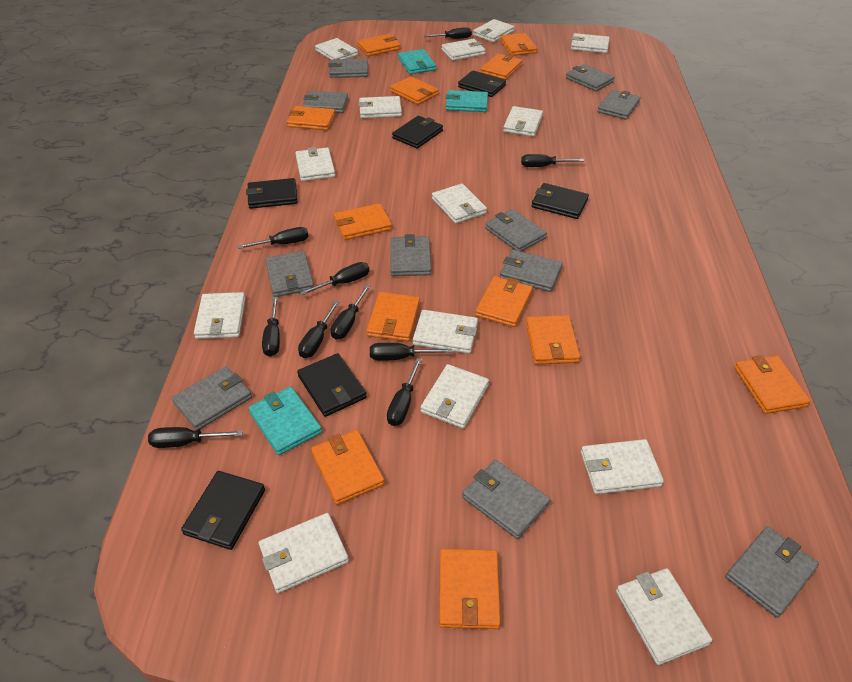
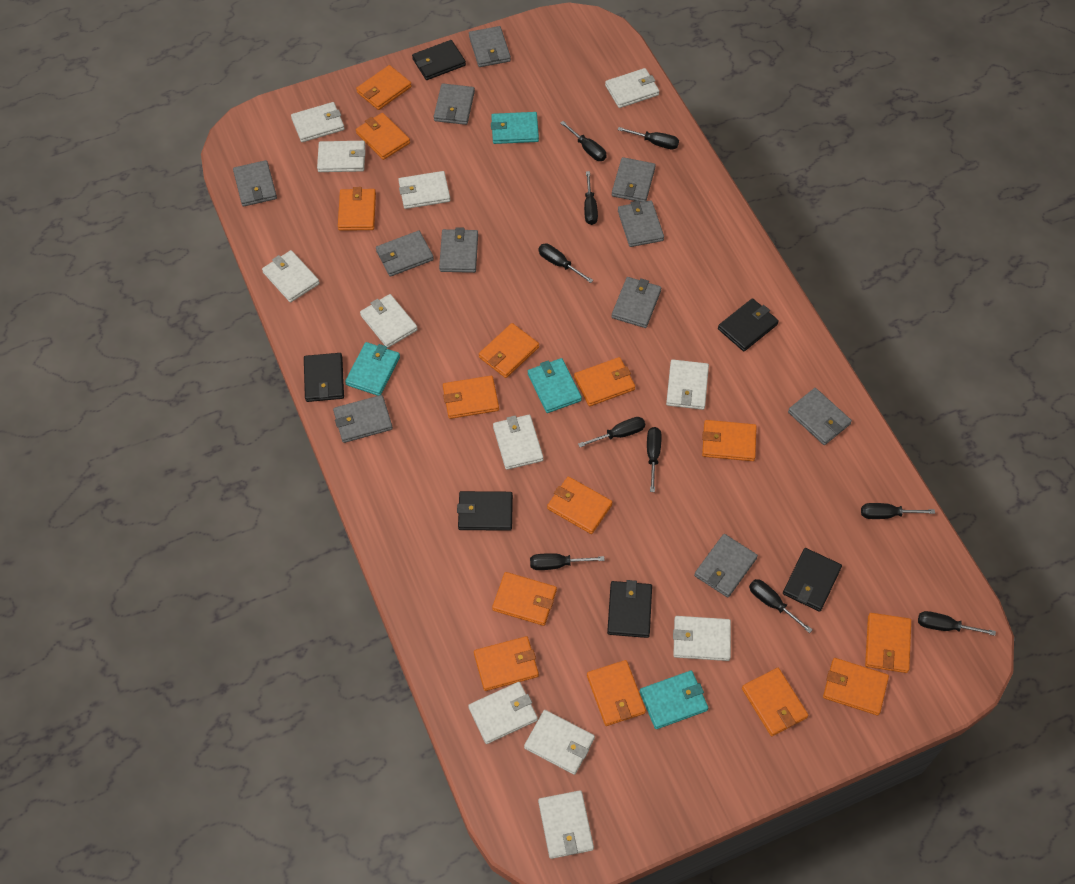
orange wallet: [287,106,336,130] [311,430,385,505] [334,203,392,240] [357,34,401,56] [367,292,420,342] [390,76,439,105] [439,549,501,629] [475,276,533,327] [481,54,522,80] [500,33,537,56] [526,315,580,365] [734,355,810,414] = 12 -> [338,187,376,231] [356,65,412,110] [356,113,410,160] [443,376,499,419] [474,636,539,691] [479,323,539,378] [492,572,557,626] [547,477,612,534] [574,357,635,406] [587,660,646,726] [702,420,757,461] [742,668,808,736] [823,658,889,715] [865,613,911,673] = 14
turquoise wallet: [248,387,322,455] [398,49,436,74] [446,90,488,112] = 3 -> [345,342,400,396] [491,112,539,144] [528,358,582,413] [640,670,708,729] = 4
white wallet: [194,292,245,339] [259,513,349,593] [295,147,335,181] [315,38,358,60] [358,96,402,118] [413,310,478,354] [420,364,489,429] [432,184,487,224] [441,39,486,61] [473,19,515,42] [503,106,543,137] [571,33,610,53] [581,439,664,494] [616,568,712,665] = 14 -> [262,250,320,302] [291,102,345,142] [317,141,366,172] [360,294,418,348] [398,171,450,209] [468,682,538,744] [493,415,543,470] [524,710,595,775] [538,790,594,859] [605,68,659,108] [666,359,709,410] [673,616,731,661] = 12

